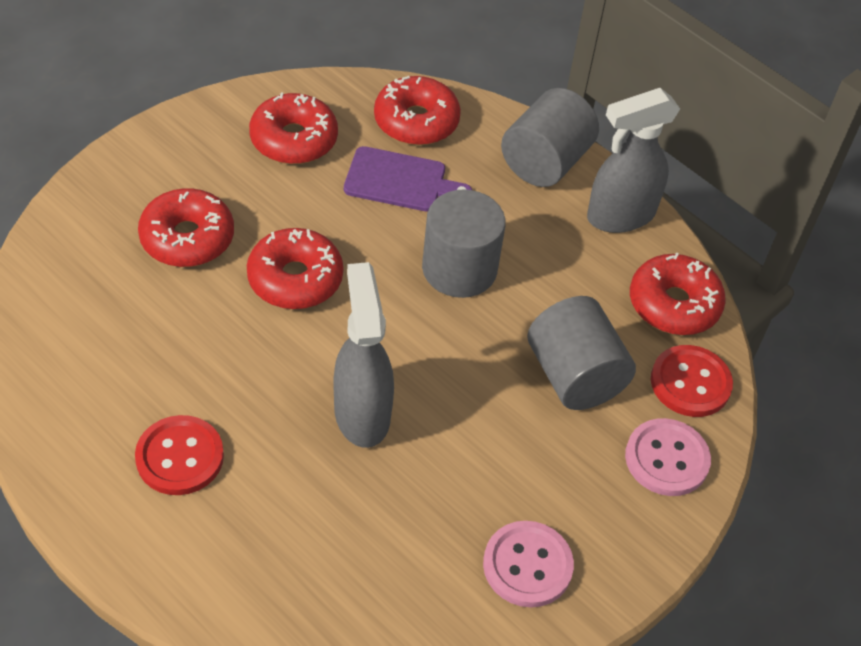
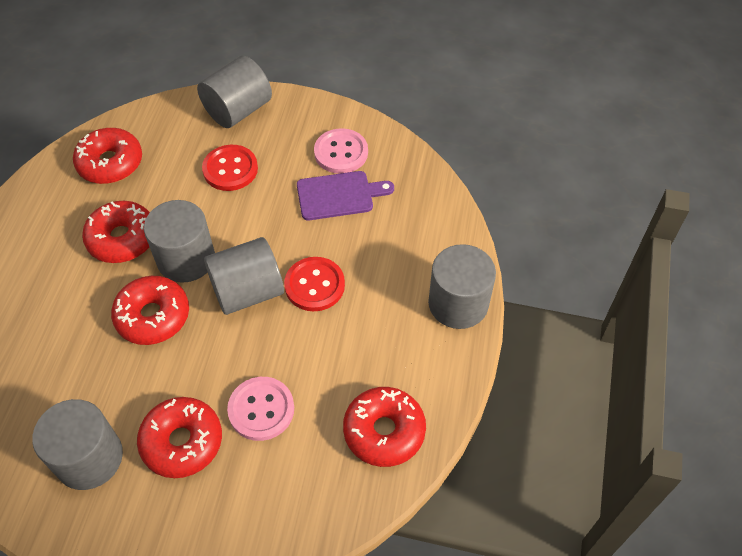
grey cylinder: [422,189,506,298] [501,88,599,187] [527,296,636,410] = 3 -> [32,399,123,490] [144,200,215,283] [197,56,272,128] [204,237,284,315] [428,244,496,329] = 5
grey spray bottle: [333,262,394,448] [587,88,680,233] = 2 -> none = 0

